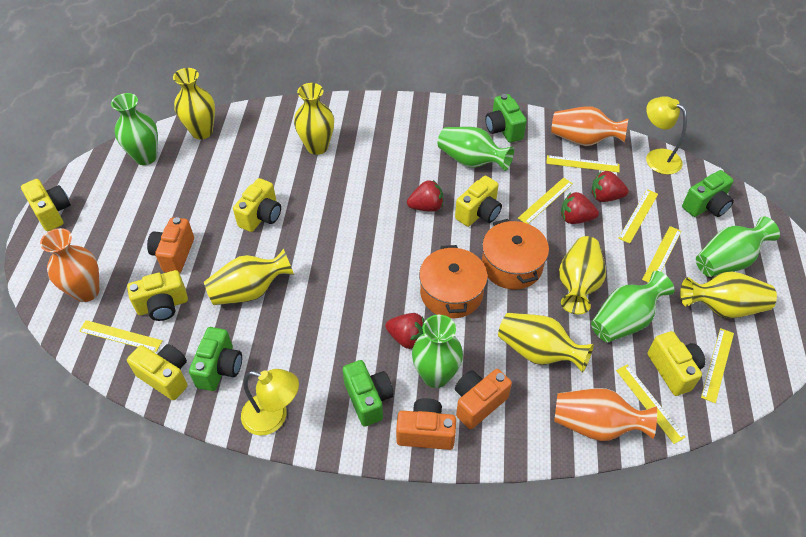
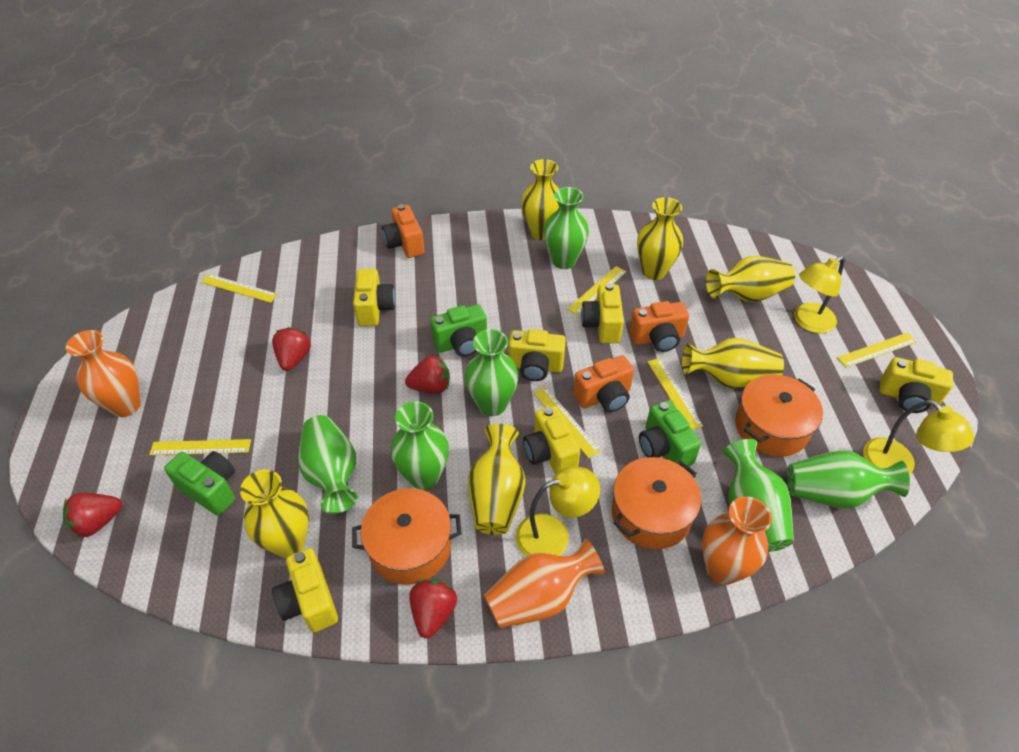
green camera: [189,327,242,391] [342,360,394,427] [485,94,527,143] [682,170,734,217] = 4 -> [164,451,235,516] [430,304,487,357] [639,400,701,466] = 3
green vase: [111,93,158,165] [412,315,463,388] [438,127,514,171] [591,271,675,342] [696,216,780,277] = 5 -> [298,415,358,514] [391,401,449,490] [465,329,518,416] [544,187,589,269] [722,439,794,552] [787,450,910,509] = 6
orange pot: [419,245,488,318] [482,219,549,289] = 2 -> [352,488,462,585] [612,457,701,550] [735,375,823,457] = 3
yellow lamp: [241,369,299,436] [646,96,687,175] = 2 -> [516,467,600,556] [794,256,845,333] [863,400,975,475] = 3
yellow ruler: [79,320,163,352] [518,178,573,224] [546,155,620,172] [616,364,686,444] [618,189,658,244] [642,226,681,283] [701,328,734,403] = 7 -> [149,439,251,455] [201,274,278,303] [534,387,601,458] [567,266,626,316] [647,358,703,430] [837,332,917,368] = 6

